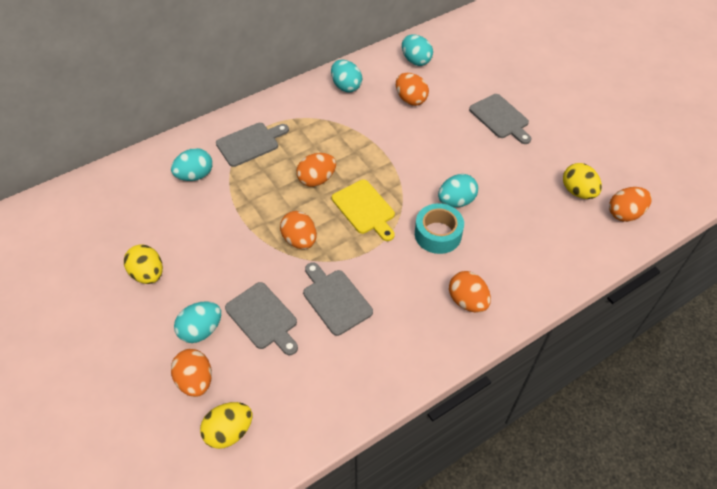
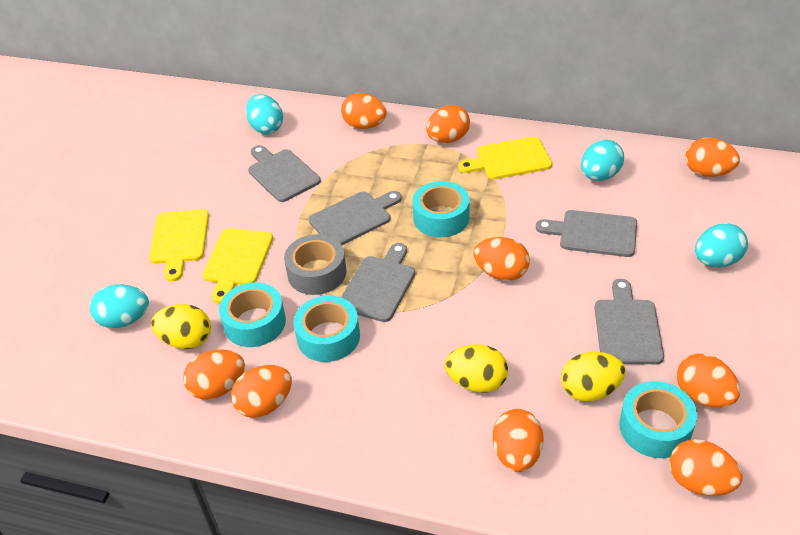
grey cutting board: [216,123,289,167] [225,282,298,355] [303,262,373,336] [469,94,532,144] = 4 -> [248,145,321,202] [309,191,402,245] [341,243,415,322] [536,210,637,257] [595,279,664,364] = 5
grey tape: none = 0 -> [284,234,346,295] = 1
orange egg: [171,349,212,397] [280,211,317,249] [296,153,336,187] [396,73,429,106] [449,271,491,312] [609,187,652,222] = 6 -> [183,349,245,400] [231,365,292,418] [341,93,387,129] [426,105,470,143] [473,237,530,281] [493,409,544,472] [669,439,743,496] [677,354,740,407] [685,138,740,177] = 9
turquoise egg: [171,148,213,181] [174,301,221,343] [331,60,362,93] [402,34,433,66] [438,174,478,207] = 5 -> [90,284,149,328] [246,94,283,134] [581,140,624,181] [695,223,748,267] = 4
turquoise tape: [415,203,464,254] = 1 -> [219,282,286,347] [293,296,360,362] [412,181,470,237] [619,381,697,458] = 4
yellow cutting board: [332,180,395,241] = 1 -> [149,210,209,282] [202,228,273,304] [458,137,552,179] = 3

